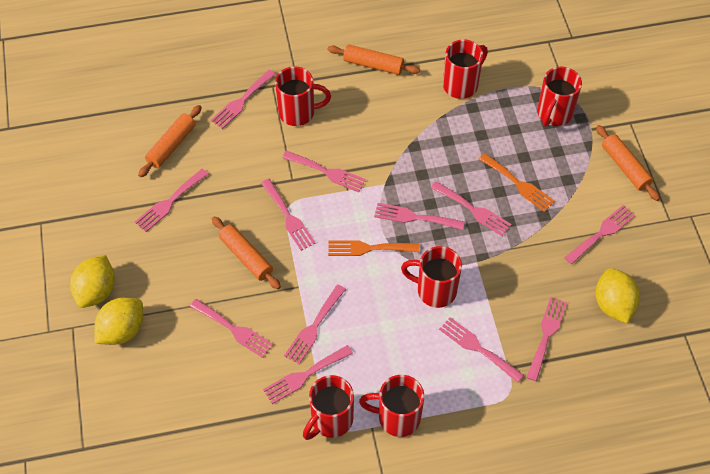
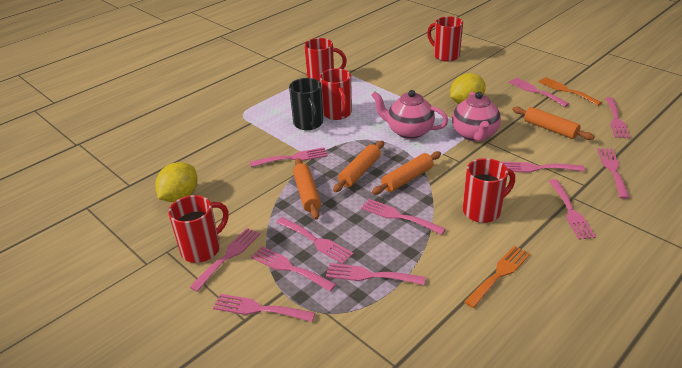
black mug: none = 0 -> [289,78,323,130] = 1
pink teapot: none = 0 -> [371,90,448,139] [452,92,501,142] = 2
red mug: [275,66,331,126] [303,375,354,440] [359,375,424,437] [401,246,462,308] [443,39,488,99] [537,67,582,127] = 6 -> [168,195,228,263] [304,38,347,81] [320,68,352,120] [427,16,463,62] [463,158,515,223] = 5
yellow lemon: [70,255,115,308] [95,297,143,345] [596,268,640,323] = 3 -> [155,162,197,202] [450,73,486,104] = 2

